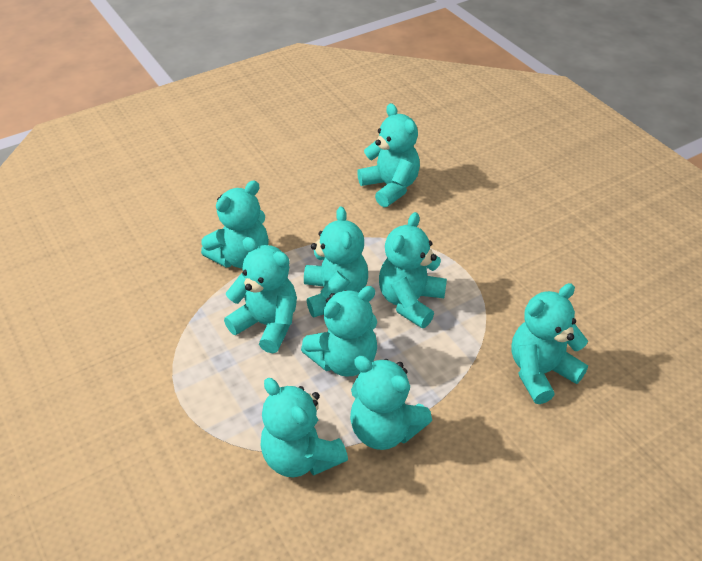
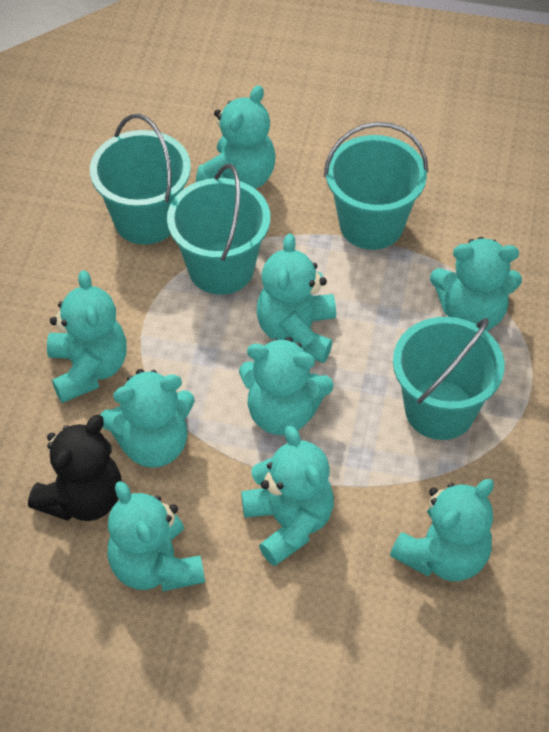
black teddy bear: none = 0 -> [28,415,122,521] = 1
turquoise bucket: none = 0 -> [90,114,191,245] [167,163,270,295] [324,122,428,250] [393,317,505,440] = 4

